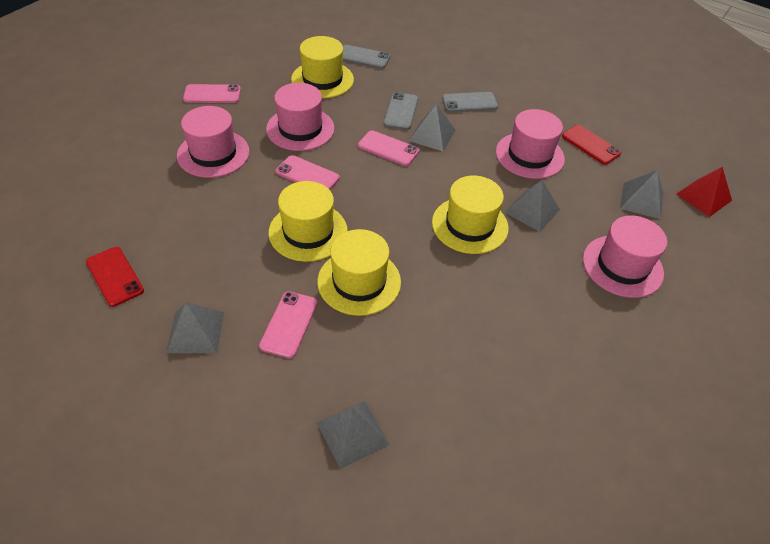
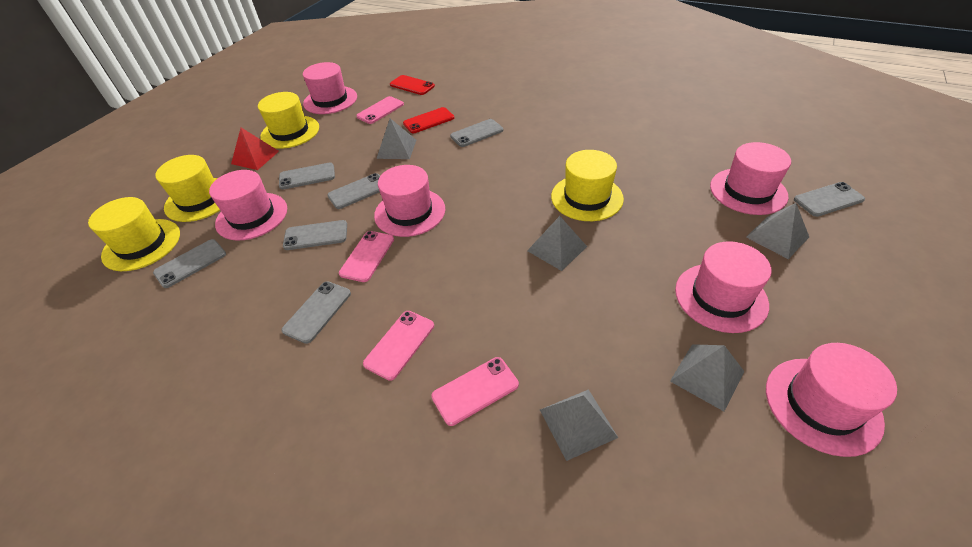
grey phone: [343,45,390,69] [383,92,418,130] [442,92,498,112] = 3 -> [153,239,226,288] [279,163,335,190] [281,281,351,344] [283,220,347,250] [327,173,380,209] [450,119,503,147] [794,182,865,217] = 7
pink hat: [177,106,250,178] [266,83,335,151] [496,109,565,179] [583,216,667,298] = 4 -> [209,170,287,240] [303,62,357,114] [374,165,445,237] [675,241,771,333] [710,142,791,215] [766,343,897,457] = 6

